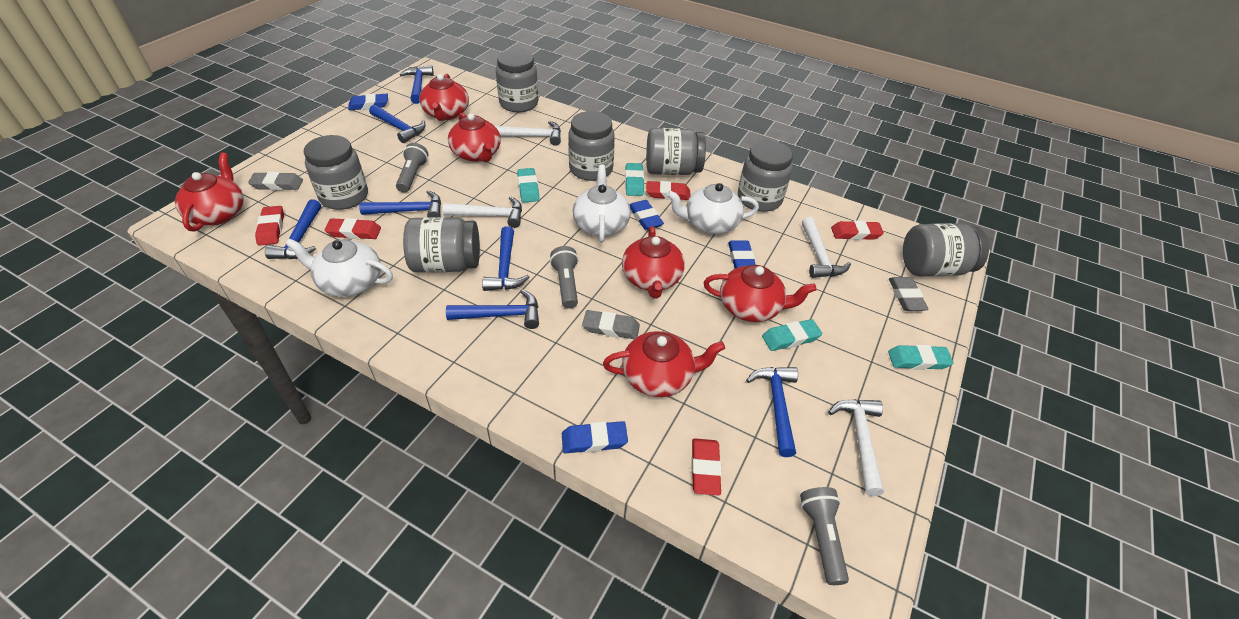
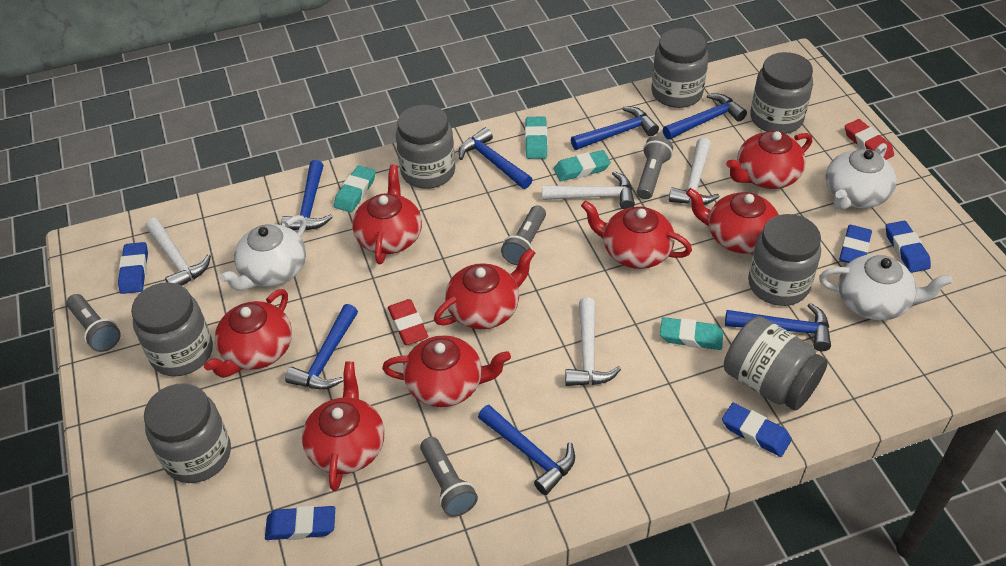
blue eraser: [348,94,388,110] [562,421,628,453] [630,200,664,230] [728,240,756,269] = 4 -> [118,242,148,294] [265,506,335,540] [722,403,792,457] [839,225,872,263] [886,221,931,273] = 5
grey eraser: [248,172,303,190] [582,310,640,339] [889,277,929,311] = 3 -> none = 0
grey flashlight: [396,143,429,193] [550,246,579,309] [800,487,849,585] = 3 -> [66,294,121,352] [420,437,478,517] [501,206,546,265] [637,136,673,199] = 4
red eraser: [255,206,284,246] [324,218,381,239] [646,181,690,200] [692,439,722,495] [831,221,884,240] = 5 -> [388,299,428,345] [845,119,894,160] = 2
red teapot: [175,152,244,232] [419,74,469,121] [448,113,501,162] [603,331,725,397] [622,226,685,299] [704,265,817,322] = 6 -> [204,289,292,378] [302,362,384,491] [352,165,422,264] [382,335,511,407] [434,248,535,329] [581,201,692,269] [686,188,779,254] [726,131,812,189] = 8

